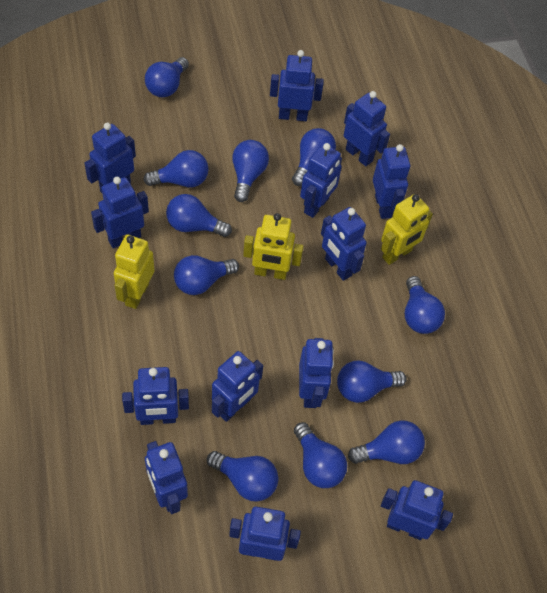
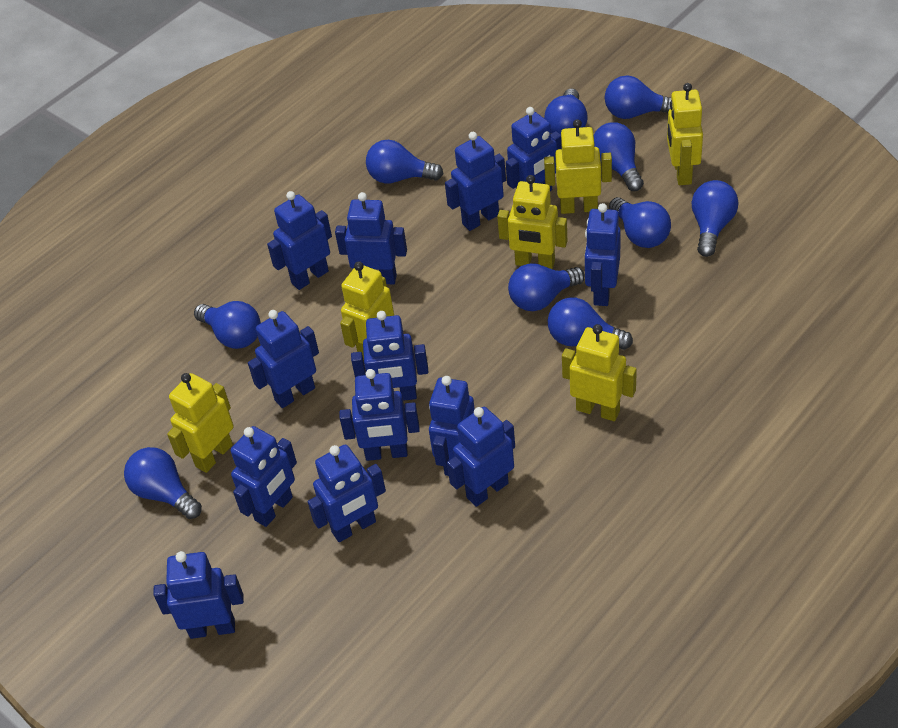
blue light bulb: [143,150,209,187] [145,57,189,98] [166,194,232,237] [174,255,239,295] [207,451,278,502] [232,140,269,202] [292,128,336,186] [294,422,347,488] [337,360,406,403] [348,420,425,464] [405,276,445,334] = 11 -> [124,447,202,519] [194,301,261,349] [366,140,443,184] [508,263,585,311] [544,88,588,134] [548,297,633,350] [594,122,644,191] [605,75,671,119] [609,197,671,248] [691,180,739,257] = 10
yellow robot: [114,235,154,309] [243,213,303,280] [381,194,433,265] = 3 -> [167,373,234,473] [340,261,394,360] [497,175,567,269] [544,119,612,214] [562,324,637,421] [667,83,703,185] = 6

